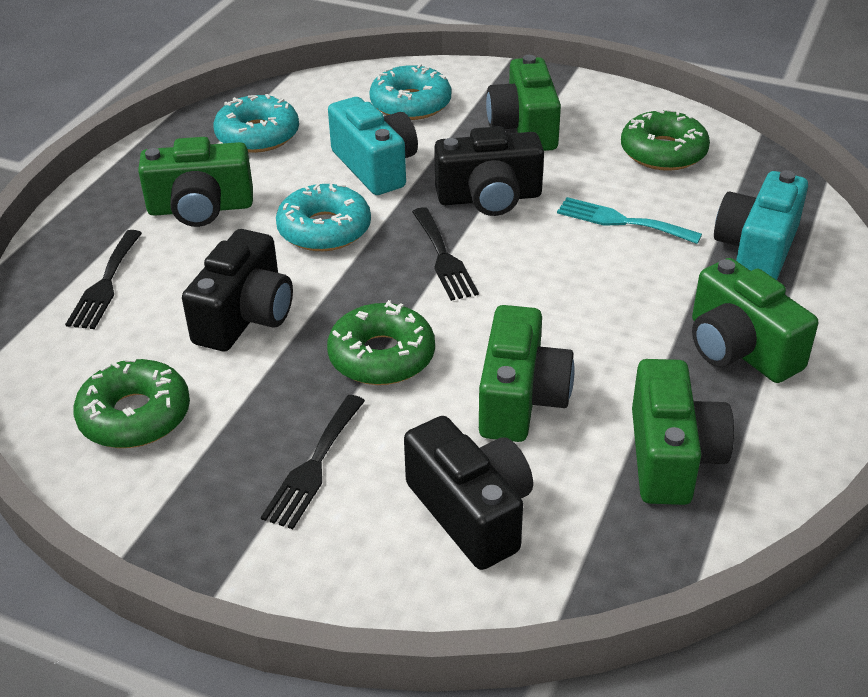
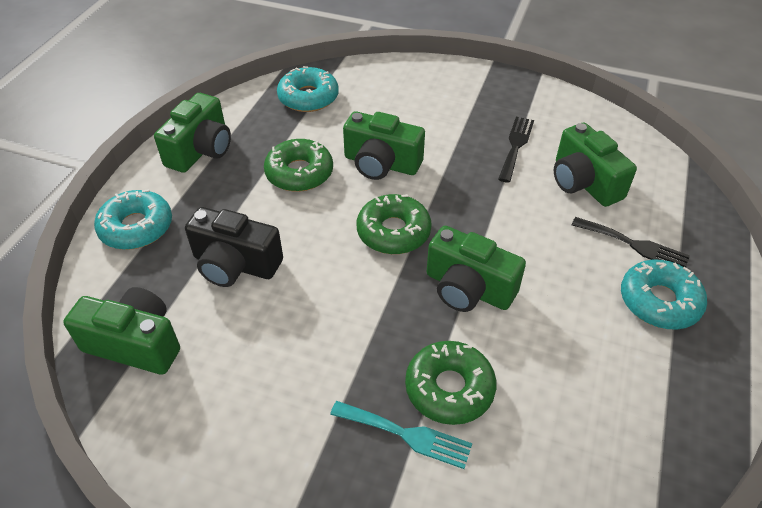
black camera: [182,229,293,351] [404,416,533,570] [434,126,544,216] = 3 -> [185,207,283,287] = 1
black fork: [65,230,142,329] [261,395,365,529] [412,207,479,301] = 3 -> [498,117,534,183] [572,217,690,267] = 2
turquoise camera: [328,97,418,195] [714,170,808,280] = 2 -> none = 0

